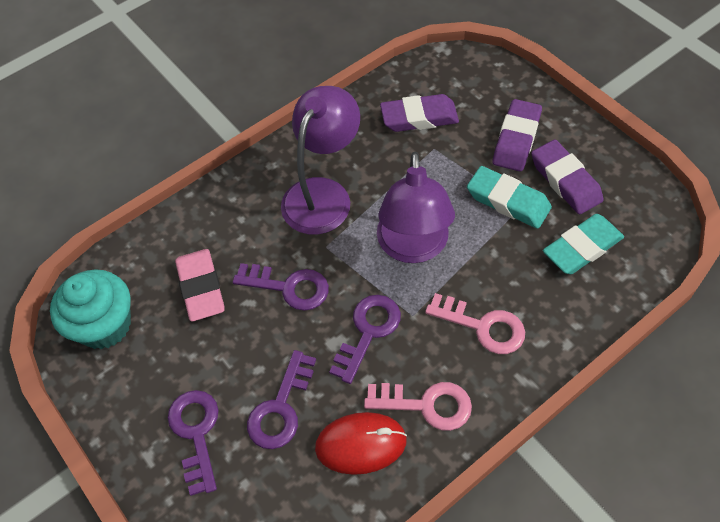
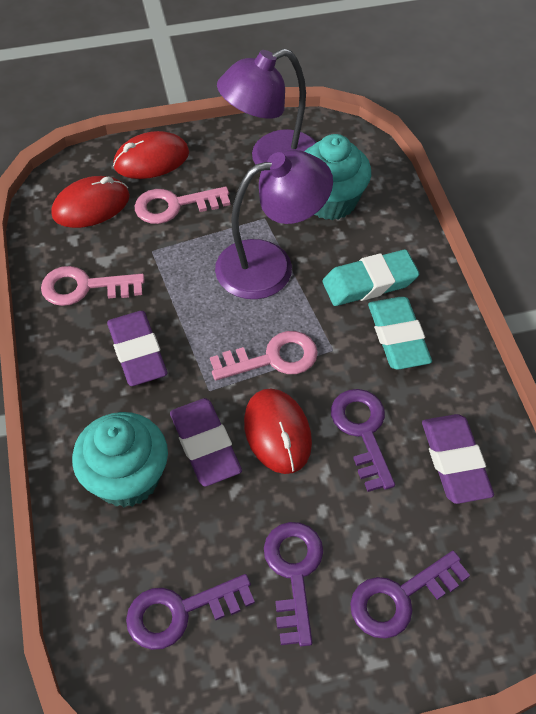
pink eraser: [175,249,225,321] = 1 -> none = 0
pink key: [364,382,472,431] [425,293,525,354] = 2 -> [41,266,145,306] [135,186,230,224] [210,331,318,381] = 3
red mouse: [315,412,407,475] = 1 -> [51,176,130,228] [113,131,189,179] [244,388,312,474] = 3
turquoise cupcake: [50,269,131,349] = 1 -> [72,412,168,507] [304,134,371,220] = 2

